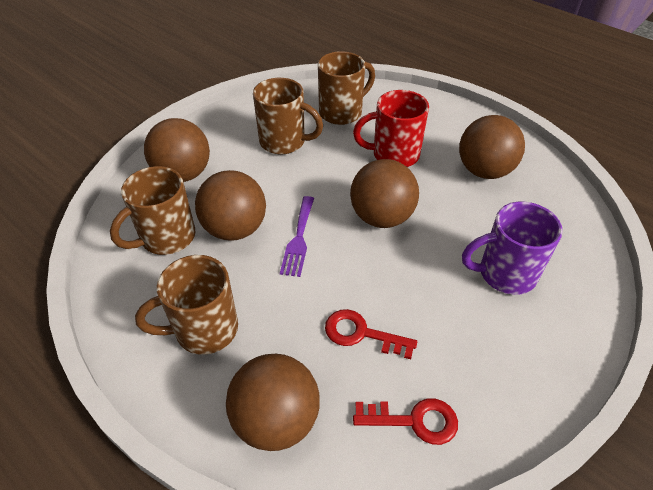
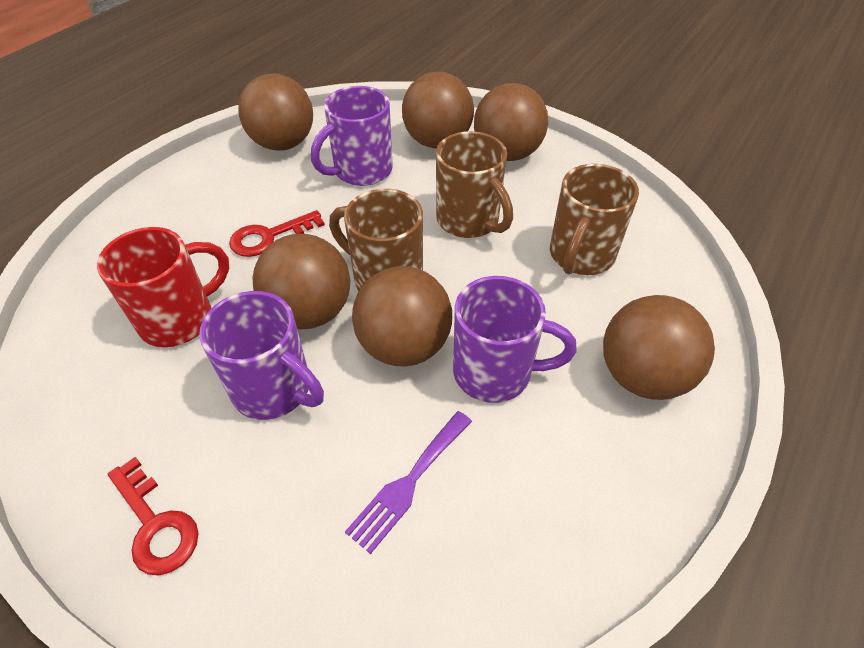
brown ball: [144,118,210,182] [195,170,266,241] [226,354,320,451] [350,159,419,228] [459,115,525,179] = 5 -> [238,73,313,151] [252,234,350,329] [352,266,452,367] [402,72,474,148] [474,83,548,161] [603,295,715,400] = 6
brown mug: [110,166,195,255] [135,255,238,355] [253,78,323,154] [318,51,375,125] = 4 -> [329,189,423,291] [436,131,513,238] [550,164,639,275] = 3
purple mug: [462,202,563,295] = 1 -> [199,291,324,420] [311,86,393,186] [453,276,577,403] = 3

